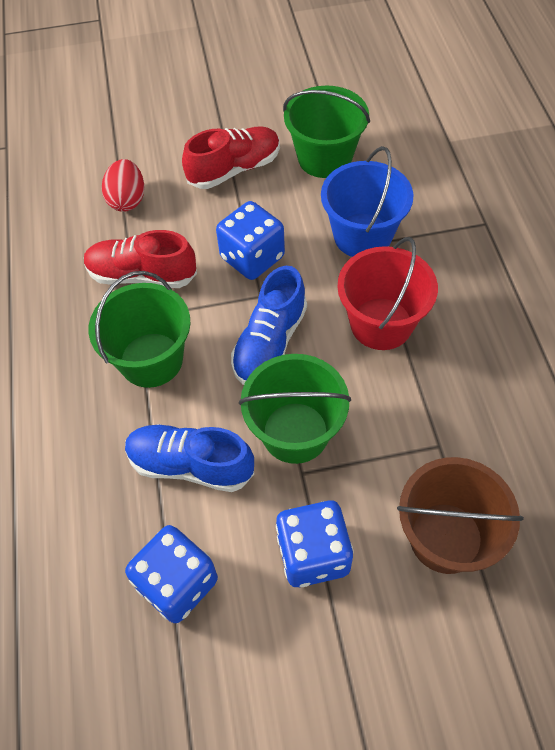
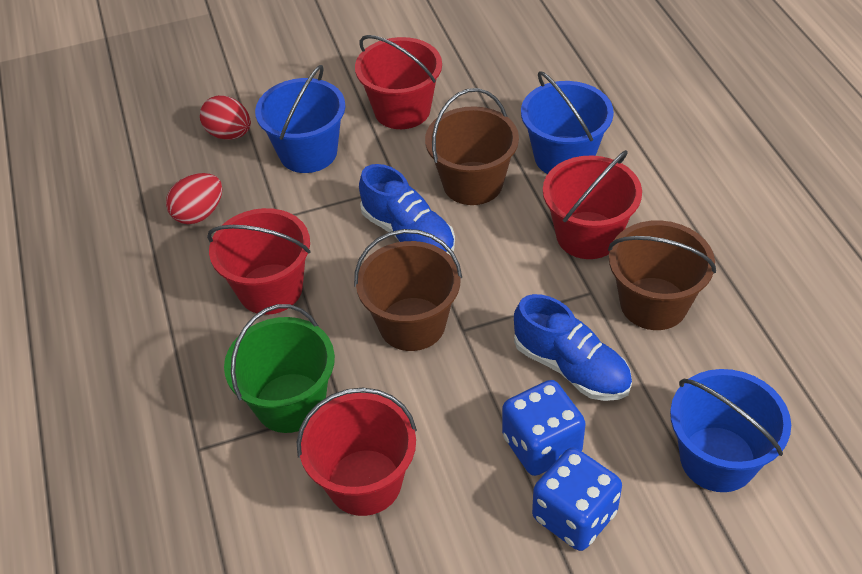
blue bucket: [321,146,413,257] = 1 -> [255,65,346,173] [521,71,614,174] [670,369,791,492] = 3
blue dice: [125,525,218,623] [216,201,285,280] [276,501,353,587] = 3 -> [502,380,586,476] [532,448,622,551] = 2
brown bucket: [397,457,524,574] = 1 -> [354,229,462,351] [425,88,519,205] [608,220,716,330] = 3
green bucket: [88,271,191,388] [239,354,351,464] [283,85,370,178] = 3 -> [224,304,335,433] = 1
red bucket: [337,237,438,350] = 1 -> [207,208,311,315] [297,388,417,516] [355,35,442,129] [543,150,642,259] = 4
red egg: [102,159,144,212] = 1 -> [166,173,222,224] [200,95,251,140] = 2
red shoe: [84,230,197,288] [182,126,280,189] = 2 -> none = 0

